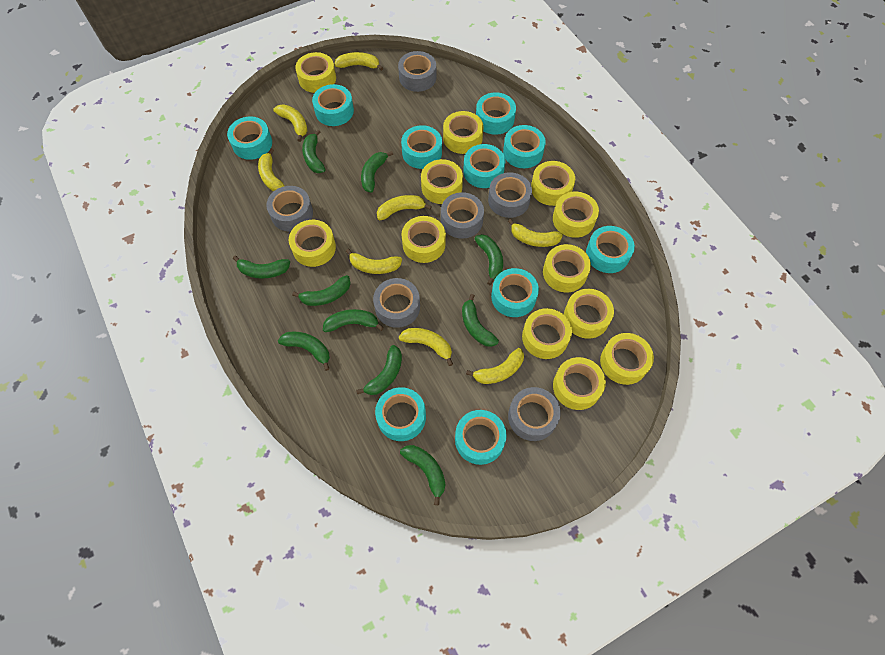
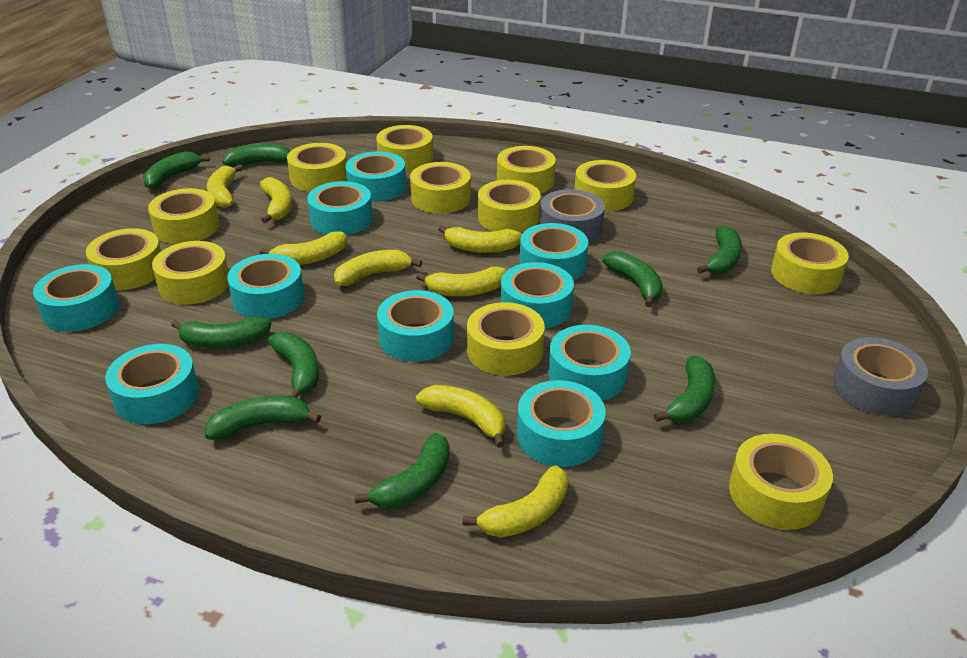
green banana: [233,256,290,279] [278,332,330,371] [292,275,351,306] [302,130,326,173] [323,309,384,332] [356,345,402,395] [361,151,393,193] [400,445,445,505] [462,294,499,347] [475,234,503,285] = 10 -> [143,151,210,189] [171,317,271,348] [205,396,321,440] [223,143,290,167] [268,332,319,397] [355,433,450,509] [602,251,663,307] [654,356,715,422] [697,226,742,274] = 9
grey tape: [266,186,313,232] [373,278,420,328] [398,51,436,92] [441,192,484,239] [488,172,532,218] [508,387,561,441] = 6 -> [540,189,605,243] [833,337,928,416] = 2

